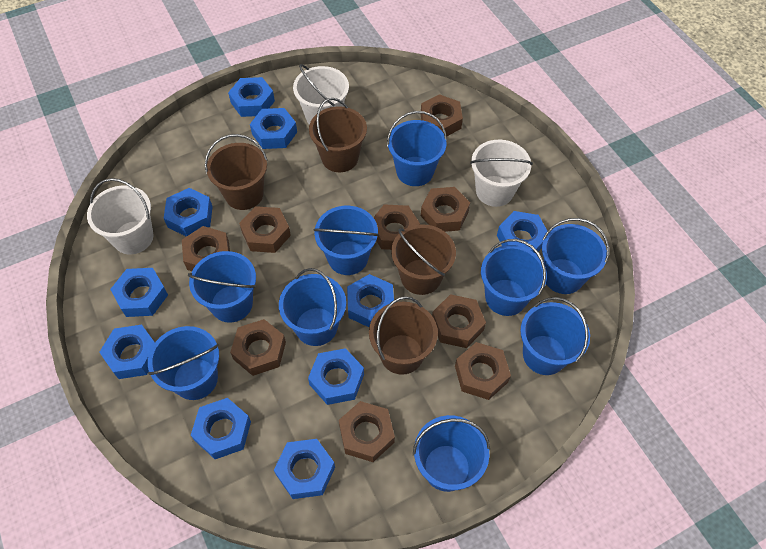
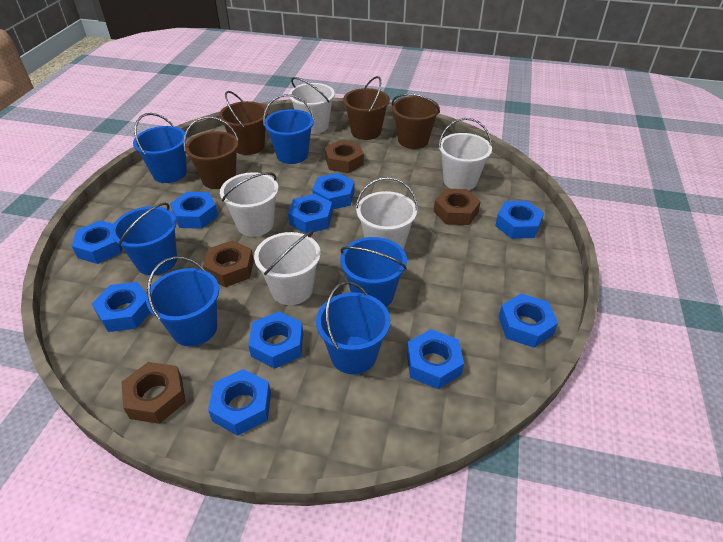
blue bucket: [148,326,219,400] [188,251,256,323] [279,268,346,346] [313,206,379,275] [387,111,447,186] [413,415,490,492] [481,239,547,316] [520,297,590,375] [542,218,609,294] = 9 -> [111,203,177,275] [133,113,187,183] [146,256,219,346] [263,94,314,164] [316,282,390,375] [340,237,407,307] = 6
brown nut: [182,226,230,271] [230,319,286,376] [239,206,291,253] [339,401,395,462] [373,204,420,250] [421,94,463,136] [421,187,470,232] [432,294,486,348] [455,342,511,400] = 9 -> [121,362,186,424] [203,240,254,287] [325,140,364,173] [434,189,481,225] = 4
white bucket: [87,178,153,255] [293,64,349,125] [470,140,533,207] = 3 -> [220,172,279,237] [254,230,321,305] [289,77,335,134] [355,177,418,249] [438,118,492,190] = 5

